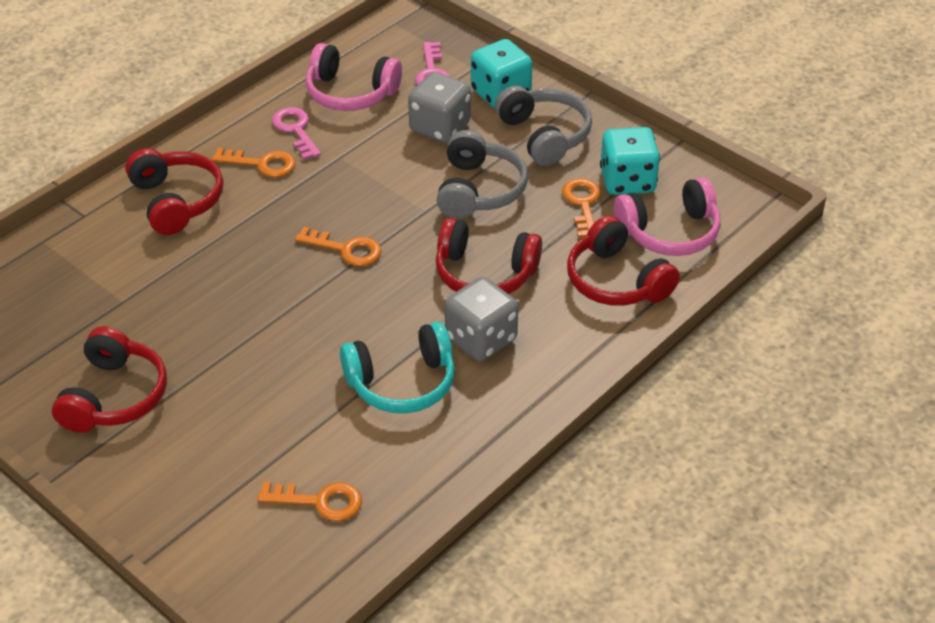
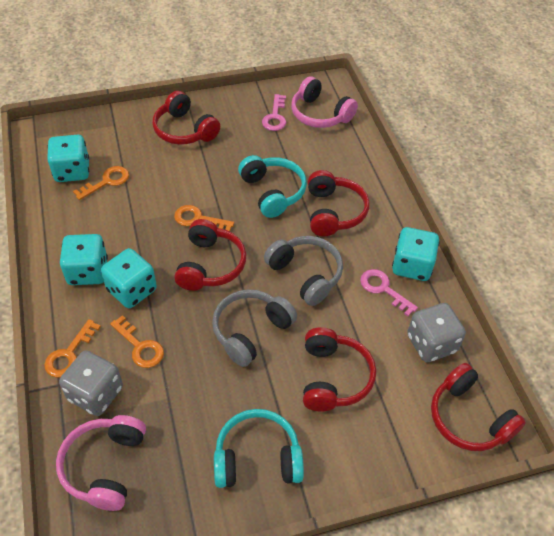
red headphones: [52,326,167,433] [125,148,224,235] [435,218,542,294] [567,215,680,306] = 4 -> [153,91,220,145] [174,219,246,291] [303,327,376,411] [308,170,370,236] [431,363,526,451] = 5
turquoise dice: [471,39,532,108] [600,127,660,195] = 2 -> [47,135,89,182] [60,234,108,285] [101,248,157,308] [392,227,439,281] = 4
turquoise headphones: [340,322,455,414] = 1 -> [214,409,304,488] [238,155,307,218] = 2

